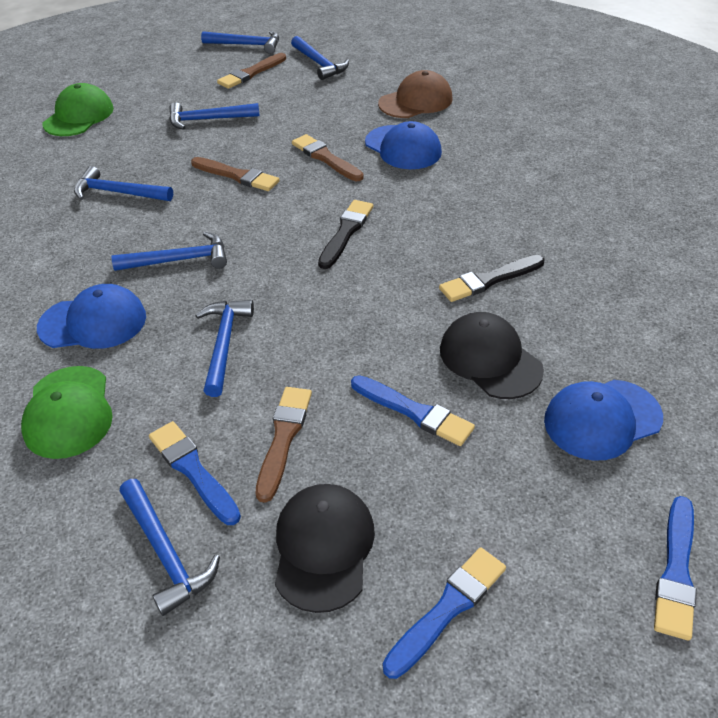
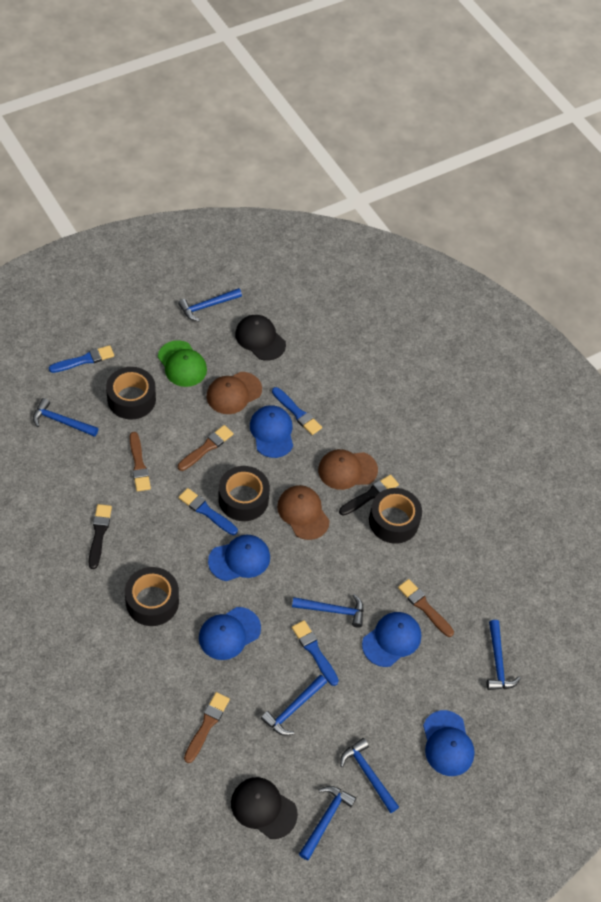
black tape: none = 0 -> [106,367,156,420] [125,567,179,626] [218,466,270,521] [369,488,422,544] = 4
blue cap: [37,284,146,349] [365,121,442,169] [544,380,663,461] = 3 -> [199,607,261,660] [208,535,270,581] [250,405,293,458] [362,612,421,667] [423,710,475,776] = 5
brown cap: [378,70,452,118] = 1 -> [207,372,262,414] [277,485,330,540] [318,449,378,490] = 3
green cap: [21,366,113,459] [43,83,114,136] = 2 -> [158,340,207,387] = 1

